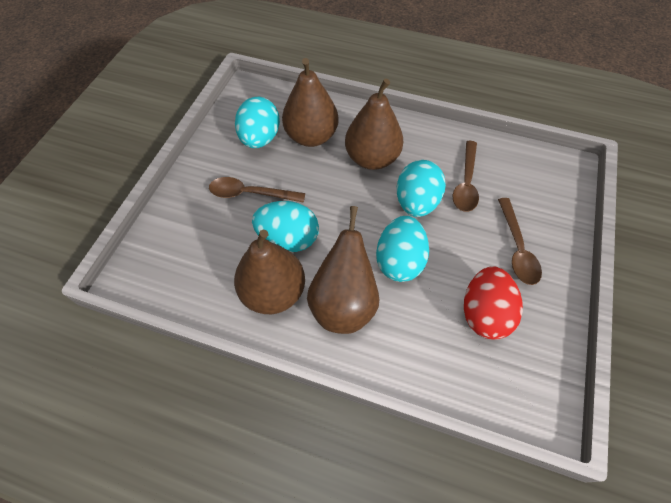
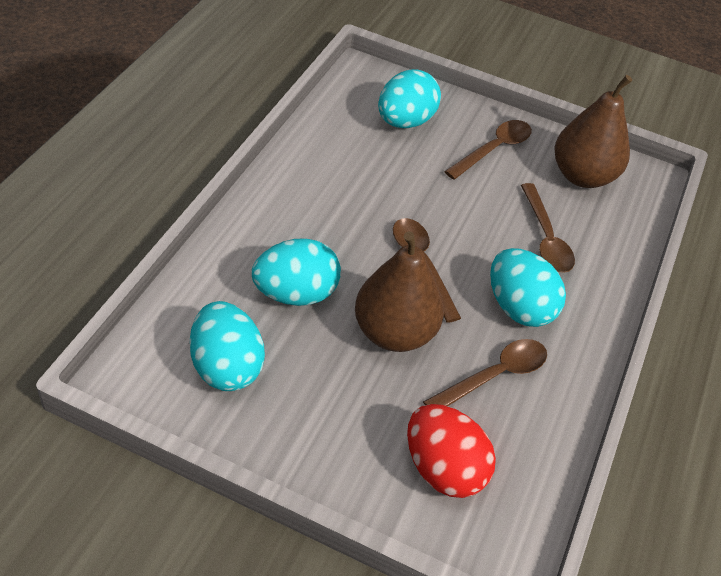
brown pear: [234,230,305,314] [282,58,339,147] [307,206,379,334] [345,79,403,170] = 4 -> [355,231,444,352] [554,75,632,188] = 2
brown spoon: [209,177,305,203] [453,141,479,212] [498,198,542,285] = 3 -> [393,218,461,323] [423,339,547,406] [444,120,532,180] [521,183,575,273] = 4

